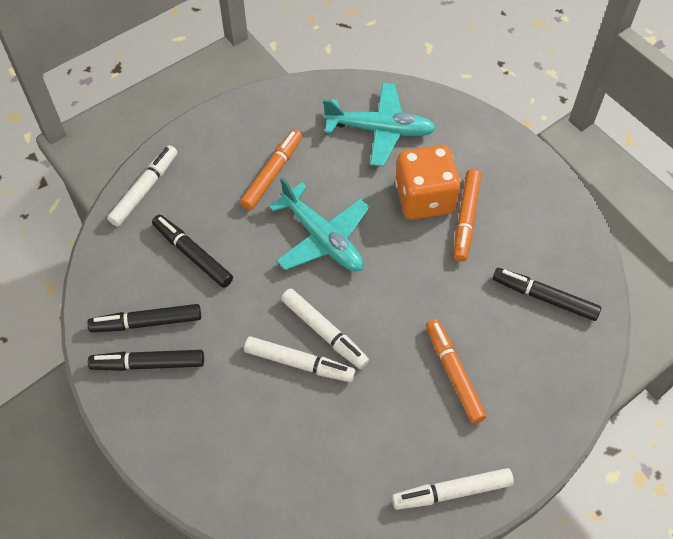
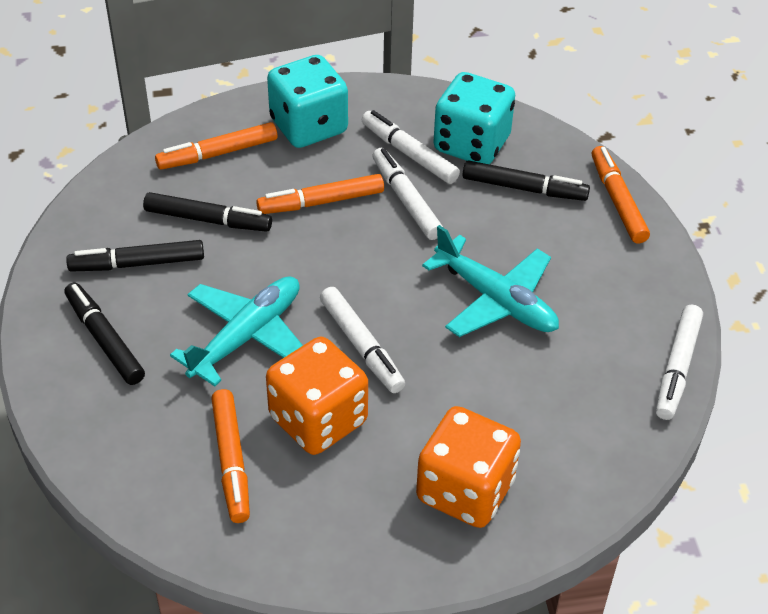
orange dice: [395,145,461,220] = 1 -> [266,337,368,455] [416,406,521,528] = 2
orange marker: [240,129,302,210] [426,319,487,424] [454,169,481,262] = 3 -> [155,122,278,170] [211,389,250,523] [256,174,384,214] [592,146,650,243] = 4
turquoise dice: none = 0 -> [267,55,348,148] [433,72,515,164] = 2

